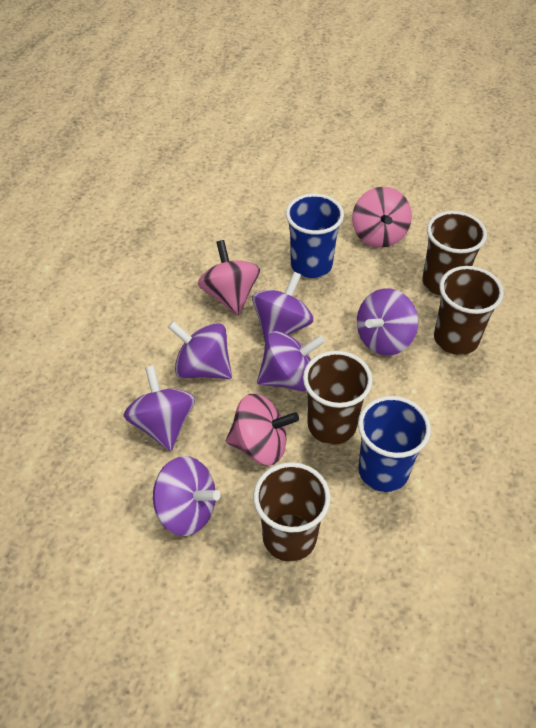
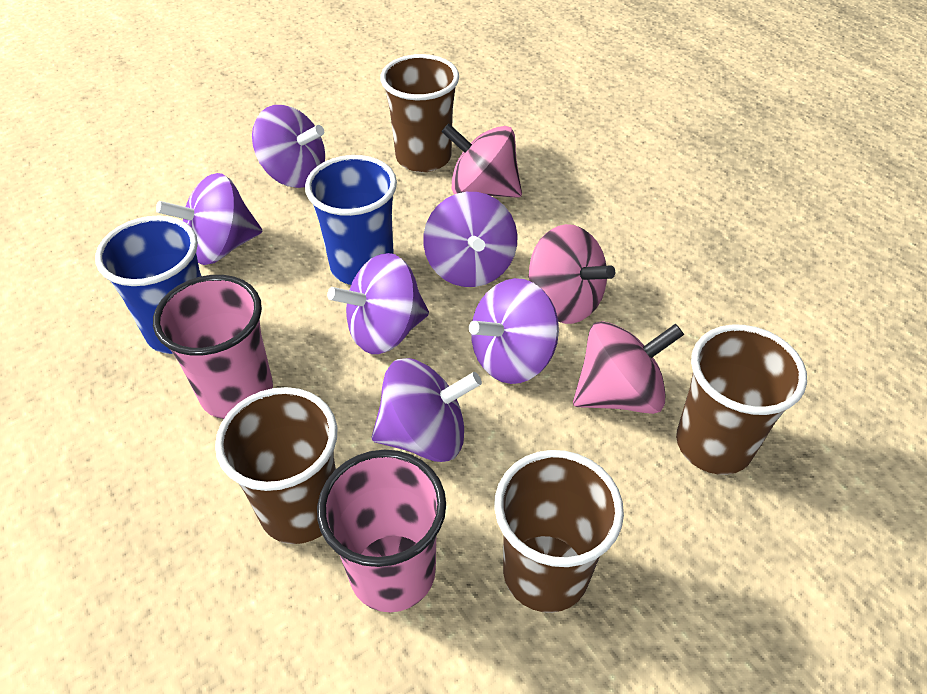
pink cup: none = 0 -> [153,275,273,419] [317,450,446,612] = 2

